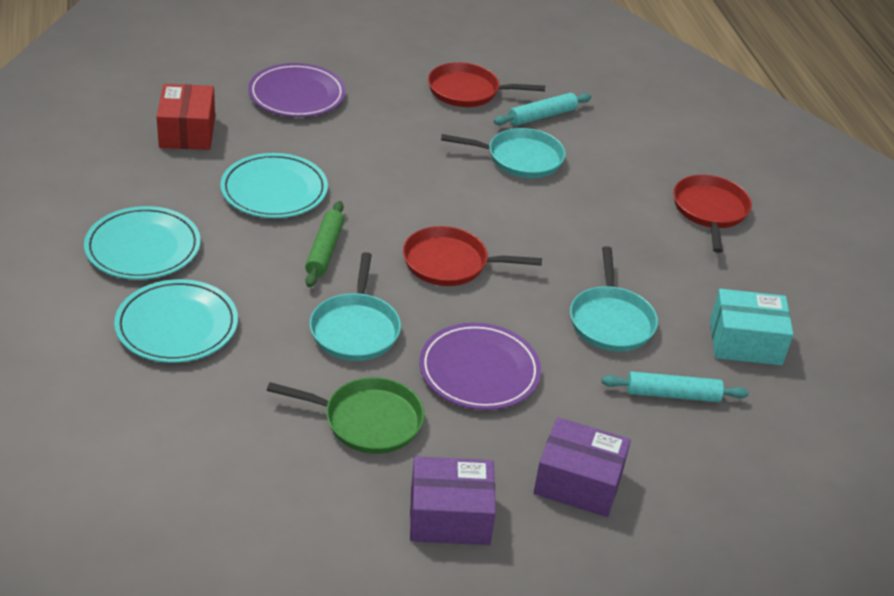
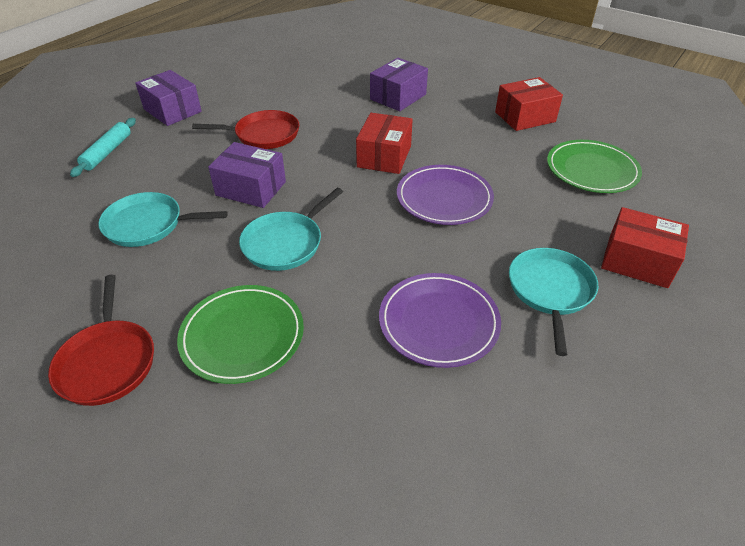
green pan: [267,377,424,454] = 1 -> none = 0
green plate: none = 0 -> [177,285,304,384] [547,140,642,193] = 2
green rolling pin: [305,201,344,287] = 1 -> none = 0
purple box: [410,456,496,545] [534,417,631,517] = 2 -> [135,70,202,126] [208,142,286,208] [370,58,428,111] = 3
red box: [157,84,215,150] = 1 -> [356,113,413,174] [495,77,563,131] [601,207,689,288] = 3
red pan: [403,226,542,286] [428,62,545,107] [673,175,752,253] = 3 -> [48,275,154,406] [192,110,299,149] = 2
turquoise box: [710,289,793,365] = 1 -> none = 0
turquoise plate: [84,206,201,280] [114,279,238,363] [220,153,328,218] = 3 -> none = 0
turquoise rolling pin: [494,93,592,126] [601,371,749,402] = 2 -> [70,118,136,177] = 1

